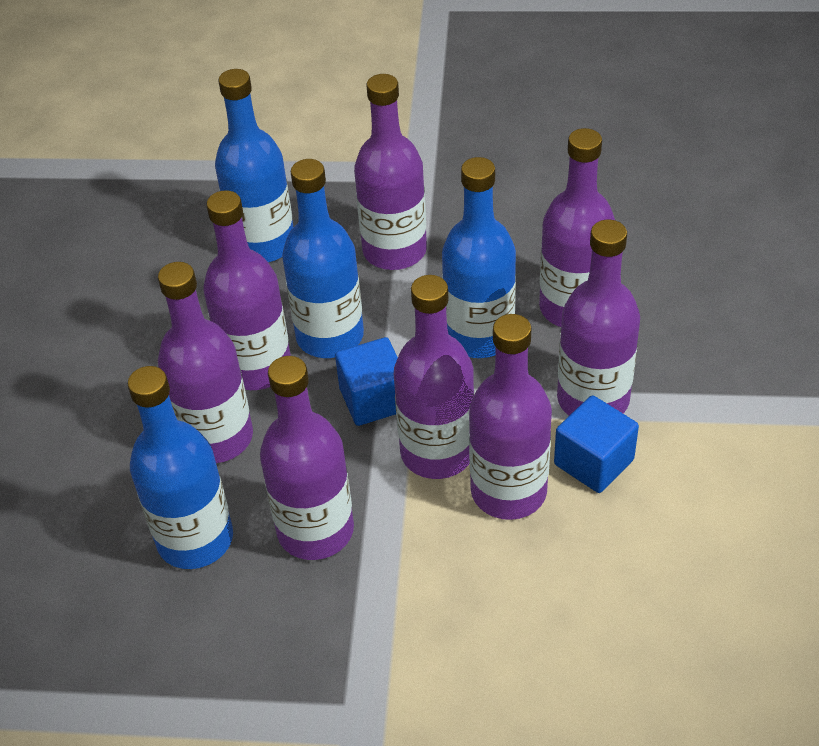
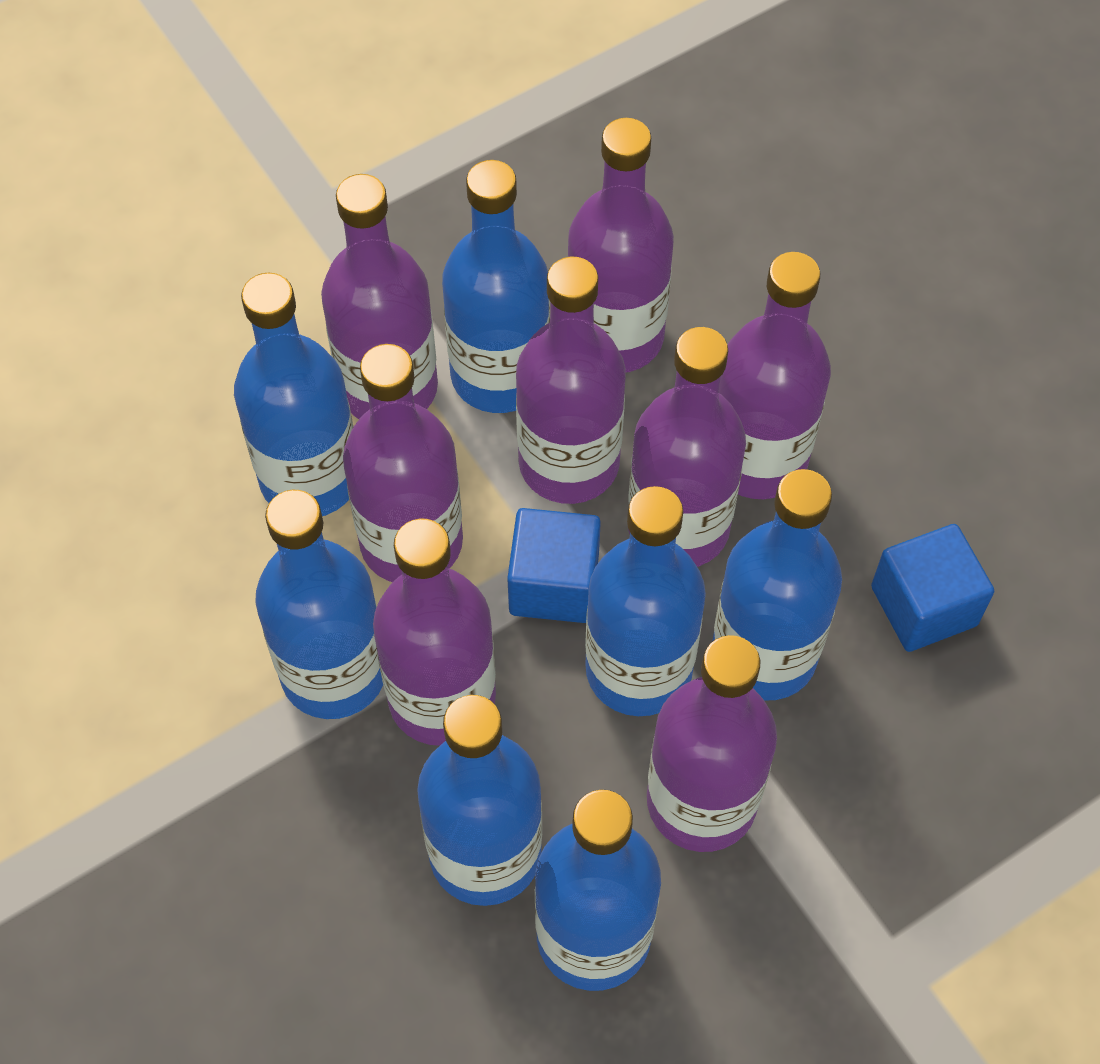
blue bottle: [128,366,233,569] [215,69,293,262] [282,159,364,358] [442,157,516,358] = 4 -> [234,272,353,516] [255,490,383,719] [417,695,542,906] [442,160,550,413] [535,790,661,991] [585,486,706,716] [712,469,842,701] = 7

